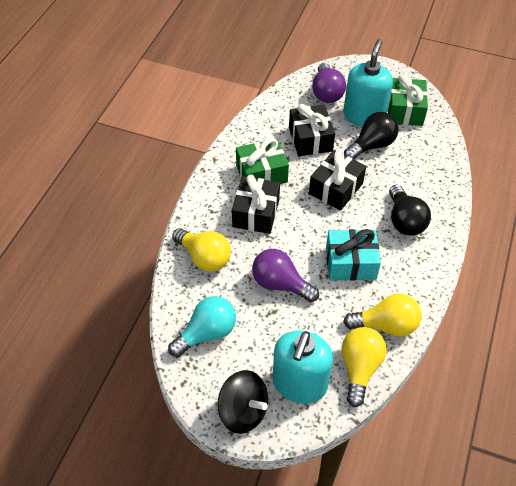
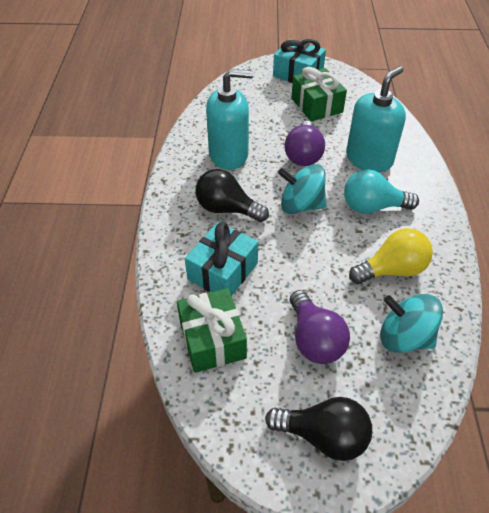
black gift: [232,175,280,234] [289,104,335,156] [309,150,366,211] = 3 -> none = 0
black spinning top: [217,370,268,434] = 1 -> none = 0
turquoise gift: [326,229,381,281] = 1 -> [185,222,258,296] [273,39,326,83] = 2
turquoise spinning top: none = 0 -> [278,164,326,214] [380,294,443,353] = 2
yellow light bulb: [172,228,231,272] [342,327,387,407] [343,293,421,337] = 3 -> [349,228,433,284] = 1

